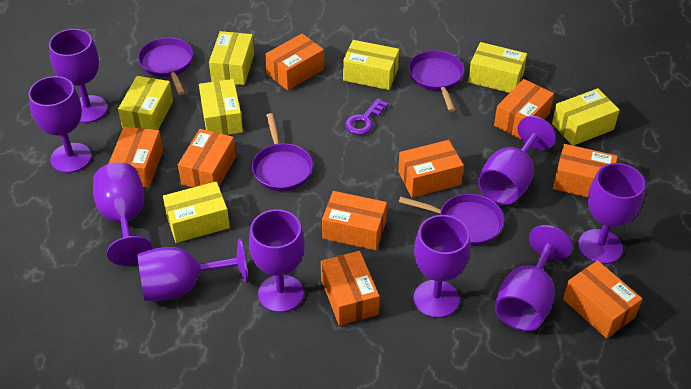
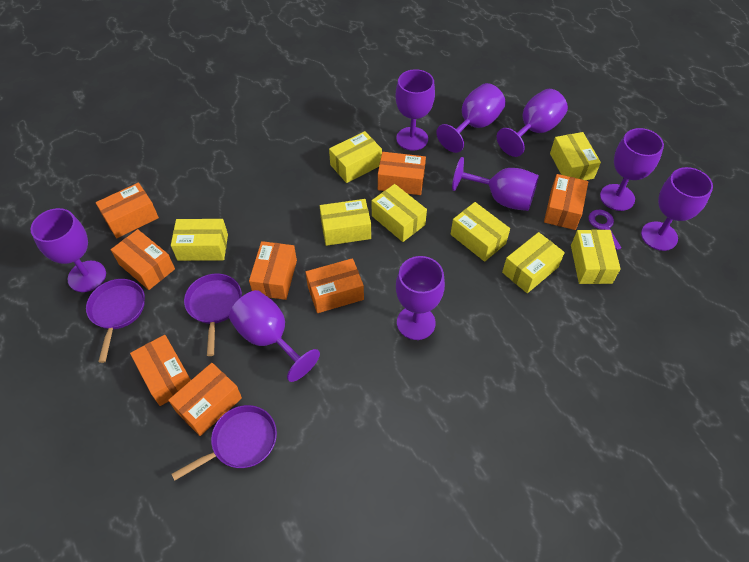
orange box: [108,127,163,188] [178,129,236,187] [265,33,324,90] [321,251,379,325] [322,191,387,250] [398,140,464,198] [494,79,554,139] [553,144,618,197] [563,260,642,338] = 9 -> [96,183,159,238] [111,229,175,290] [130,335,191,406] [168,363,242,436] [249,241,297,300] [305,258,364,313] [378,152,426,195] [544,174,588,230] = 8
purple pan: [138,38,193,95] [252,113,313,191] [399,194,504,246] [409,50,464,112] = 4 -> [86,279,145,363] [171,405,277,480] [184,274,242,356] = 3
yellow box: [118,76,173,130] [163,182,230,243] [199,79,243,135] [209,31,254,85] [343,40,399,90] [468,42,527,93] [552,88,619,146] = 7 -> [171,219,228,261] [320,199,371,246] [329,131,382,183] [372,184,427,242] [451,202,510,262] [502,232,565,293] [550,132,601,180] [571,230,621,284] = 8

